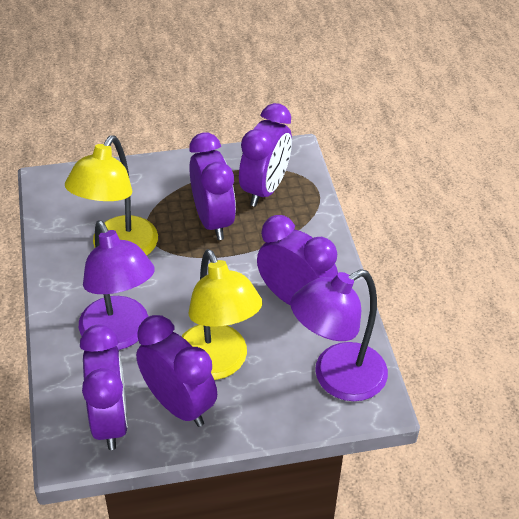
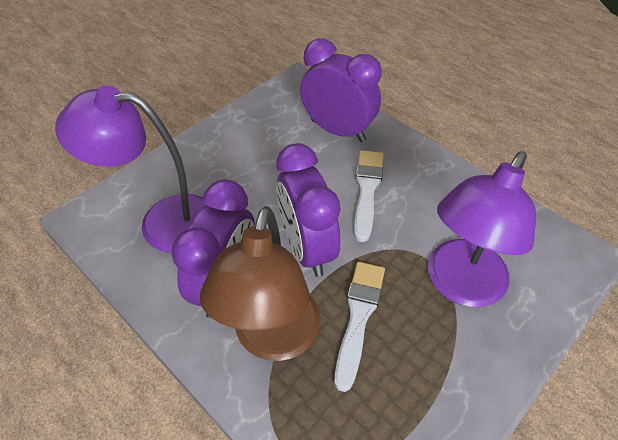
brown lamp: none = 0 -> [200,206,321,361] = 1
purple clock: [80,325,128,450] [136,315,217,427] [189,132,236,240] [239,103,292,207] [257,215,338,305] = 5 -> [171,179,255,318] [276,143,340,277] [300,38,381,142] = 3
white brush: none = 0 -> [334,262,385,392] [354,150,384,242] = 2
yellow lamp: [65,135,158,256] [181,249,262,380] = 2 -> none = 0

